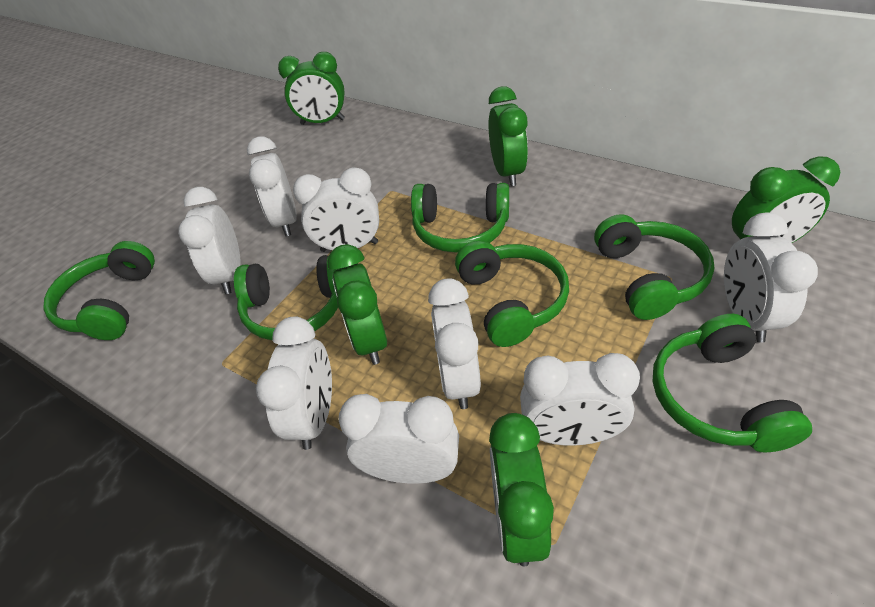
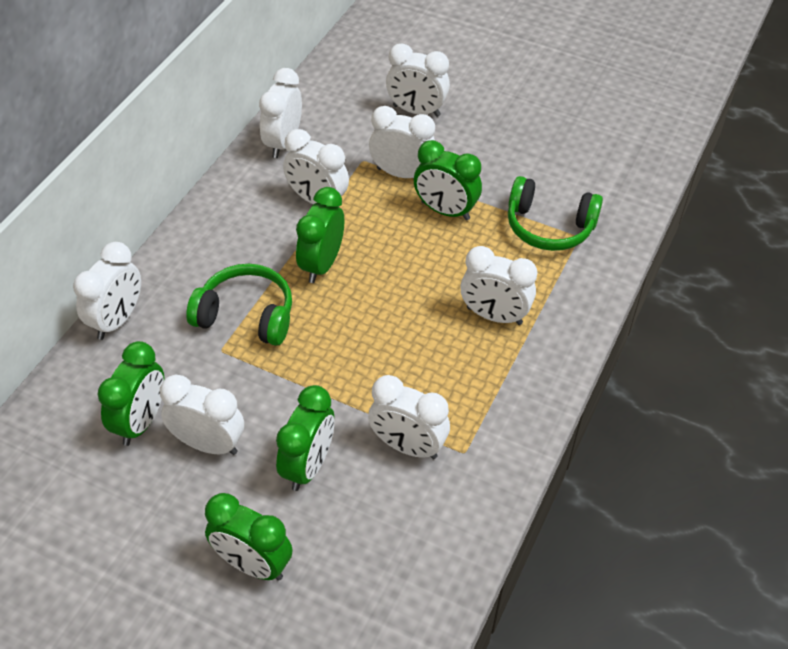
green headphones: [43,241,155,340] [234,255,338,340] [411,183,509,252] [455,241,569,347] [594,214,715,320] [653,314,812,453] = 6 -> [186,264,292,346] [508,176,603,251] = 2

